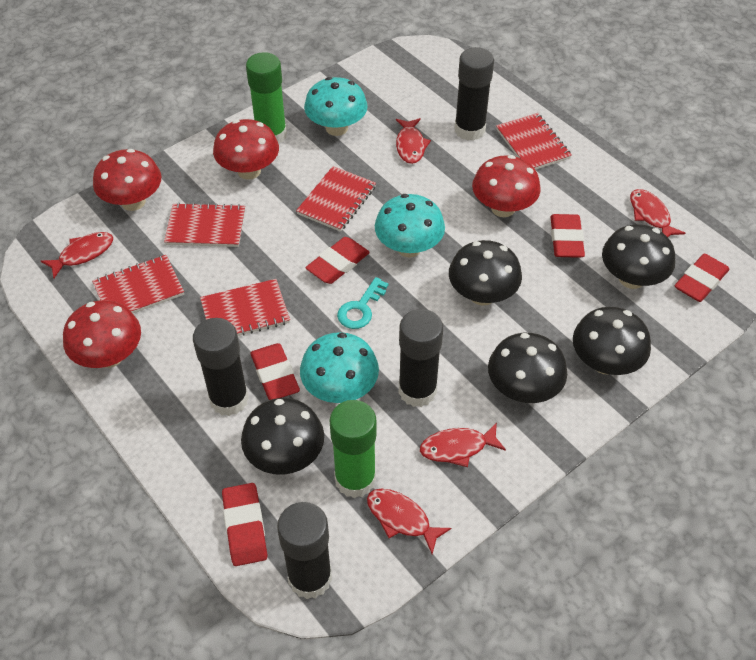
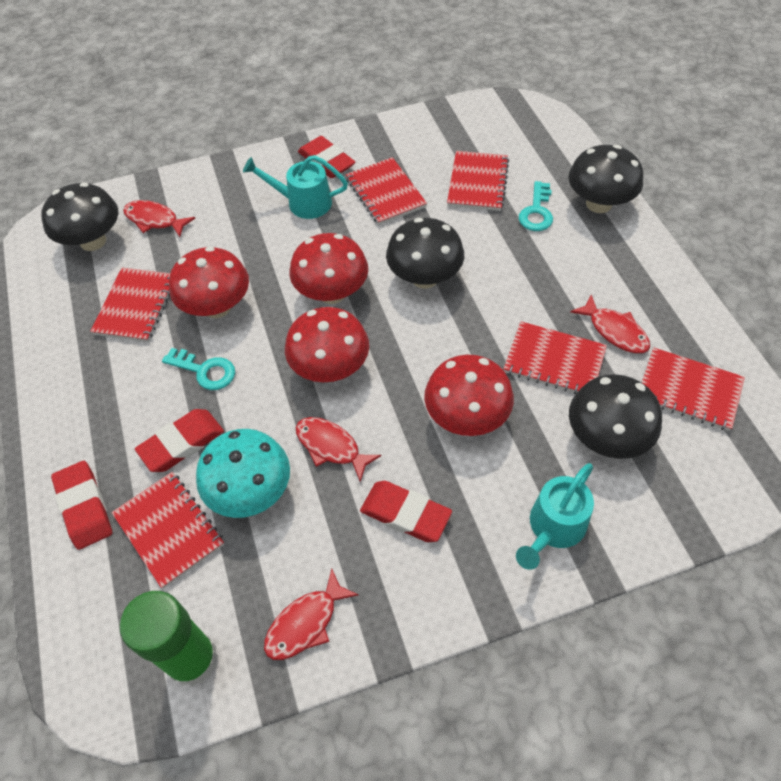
black glue stick: [193,318,249,416] [277,502,332,599] [399,309,443,407] [454,47,494,141] = 4 -> none = 0
black mushroom: [241,398,324,475] [449,240,522,306] [488,333,567,403] [573,307,651,375] [602,224,675,289] = 5 -> [42,182,118,251] [386,218,464,289] [568,145,643,213] [569,374,662,459] = 4
green glue stick: [246,52,287,144] [329,400,377,498] = 2 -> [120,591,218,687] = 1
red eraser: [222,483,267,566] [250,343,300,400] [306,237,370,284] [551,214,585,258] [675,254,729,302] = 5 -> [51,461,112,550] [135,409,224,472] [298,136,355,178] [360,481,452,542] = 4
red fish: [41,232,113,278] [367,489,451,554] [396,118,431,164] [420,423,506,467] [630,189,686,237] = 5 -> [123,200,195,237] [264,569,359,660] [296,417,381,482] [570,295,650,353] = 4
red notebook: [92,255,184,313] [164,203,245,247] [200,279,290,336] [296,166,376,232] [496,113,572,170] = 5 -> [90,267,170,342] [111,472,224,589] [346,157,427,225] [447,151,509,211] [503,322,607,394] [642,347,745,431] = 6
turquoise key: [337,277,388,329] = 1 -> [162,348,235,390] [519,181,553,231] = 2
turquoise mushroom: [300,332,379,403] [304,77,368,136] [375,194,445,257] = 3 -> [196,429,290,518] = 1
turquoise watering can: none = 0 -> [243,155,348,219] [516,463,594,570] = 2

